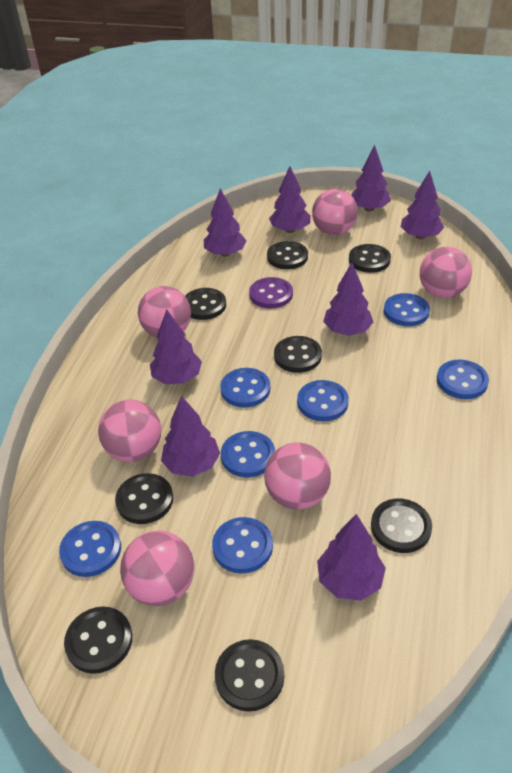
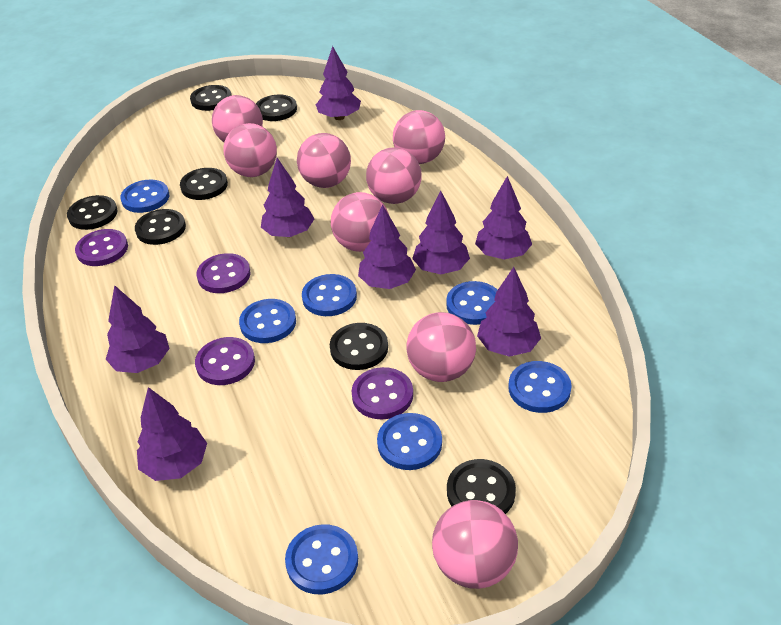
black button: [64,606,132,674] [115,473,173,524] [185,288,226,320] [215,639,284,712] [267,241,308,269] [274,336,322,373] [349,244,391,273] [371,499,432,553] = 8 -> [67,195,118,230] [135,209,186,245] [180,168,228,200] [190,85,232,111] [256,95,297,121] [330,323,388,370] [447,459,516,514] = 7
pink ball: [98,400,161,462] [120,531,194,606] [138,286,191,338] [264,442,331,510] [312,189,358,235] [420,247,472,298] = 6 -> [212,95,263,142] [223,123,277,177] [297,133,351,188] [331,192,389,252] [366,147,422,204] [393,110,445,164] [406,312,476,382] [432,500,518,589] = 8
purple button: [249,277,293,309] = 1 -> [75,229,128,266] [195,337,255,385] [197,253,251,293] [352,367,413,419] = 4

